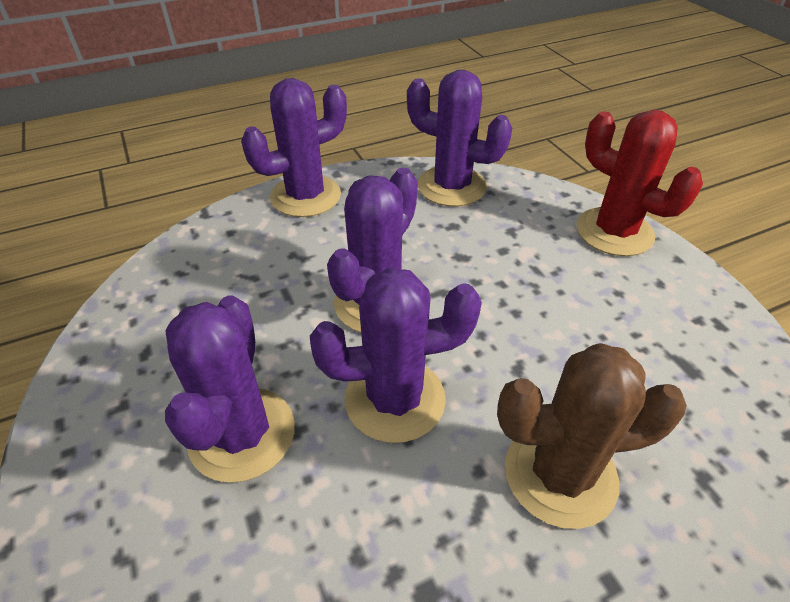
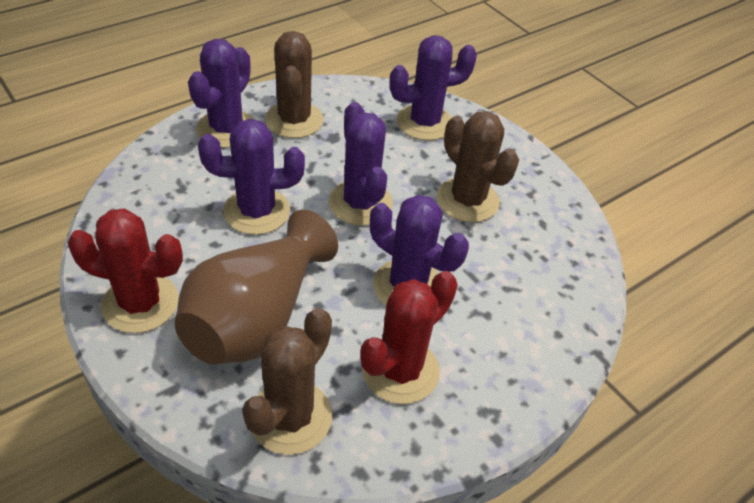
brown cactus: [497,343,687,529] = 1 -> [242,308,332,455] [265,31,324,138] [437,111,519,222] = 3
brown vase: none = 0 -> [175,210,338,365] = 1
red cactus: [576,110,703,256] = 1 -> [68,208,183,333] [360,271,458,404] = 2

